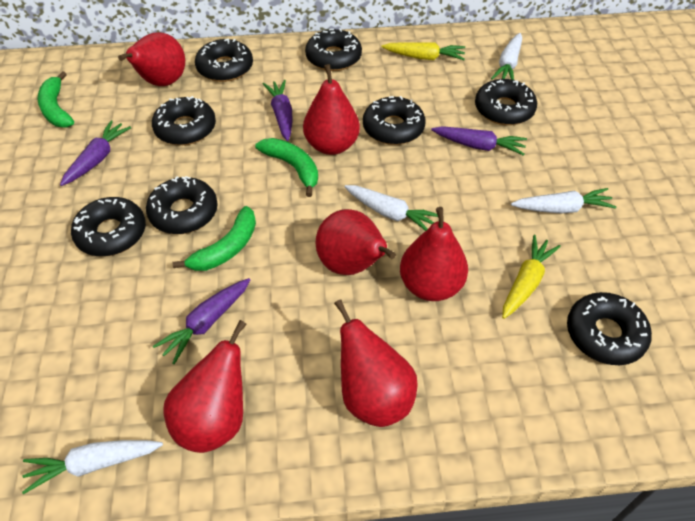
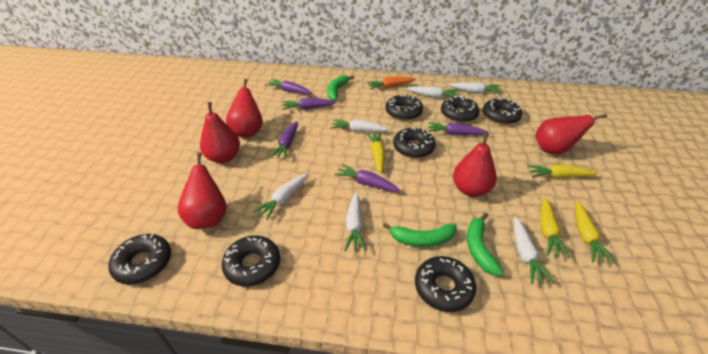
black donut: [71,197,146,257] [146,176,218,234] [152,96,216,145] [195,39,253,82] [305,29,362,71] [363,96,426,145] [475,79,537,125] [567,292,652,365] = 8 -> [108,234,171,285] [222,236,280,287] [385,95,423,121] [393,127,435,158] [415,256,476,312] [441,96,479,123] [483,98,522,125] = 7
orange carrot: none = 0 -> [367,77,416,89] = 1
purple carrot: [60,120,131,186] [153,278,250,364] [263,80,292,141] [431,126,527,156] = 4 -> [265,79,312,95] [270,121,298,159] [282,98,337,110] [334,164,401,192] [428,122,487,135] = 5
red pear: [118,32,185,86] [163,320,247,453] [303,64,360,155] [316,209,396,275] [334,299,418,427] [400,207,468,301] = 6 -> [178,152,227,229] [200,102,240,163] [226,79,263,137] [453,132,497,197] [535,114,607,154] = 5
white carrot: [22,440,163,494] [344,185,438,231] [491,33,522,80] [511,188,617,214] = 4 -> [253,173,308,220] [331,119,390,132] [344,192,366,251] [407,86,459,98] [449,82,502,93] [514,216,554,284] = 6
yellow carrot: [382,42,465,60] [502,235,561,319] = 2 -> [366,132,385,173] [527,165,599,178] [541,197,570,258] [575,201,615,264] = 4

